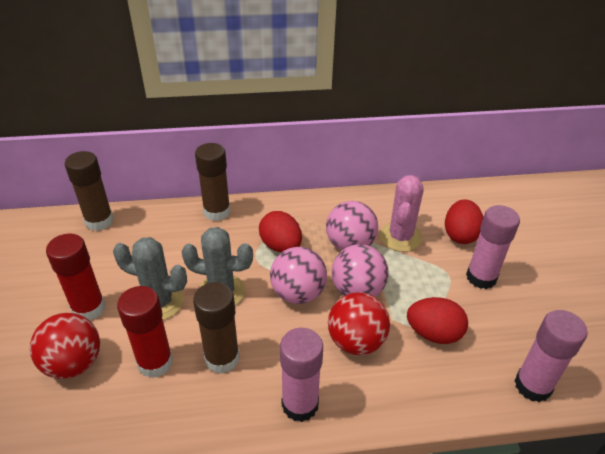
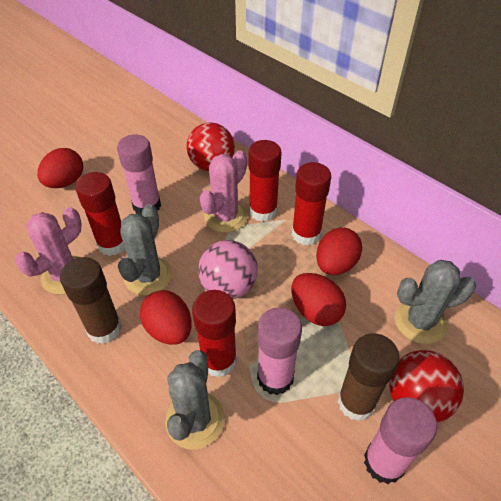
brown glue stick: [65,151,114,231] [193,282,240,374] [195,143,230,221] = 3 -> [60,257,122,344] [338,333,400,421] = 2
grey cactus: [113,237,187,320] [181,227,253,305] = 2 -> [118,204,172,296] [165,350,225,450] [395,260,476,344] = 3
pink ball: [270,247,327,304] [326,201,378,251] [332,244,389,297] = 3 -> [198,240,258,299] = 1
pink cactus: [379,175,424,252] = 1 -> [15,207,82,295] [200,150,248,233] = 2
red egg: [259,211,302,253] [407,297,468,344] [445,199,483,244] = 3 -> [37,148,83,188] [140,290,192,345] [291,273,346,326] [316,227,362,275] = 4
red glue stick: [46,234,106,321] [117,286,173,378] = 2 -> [75,172,125,256] [192,290,237,377] [248,140,282,222] [292,162,331,246] = 4

